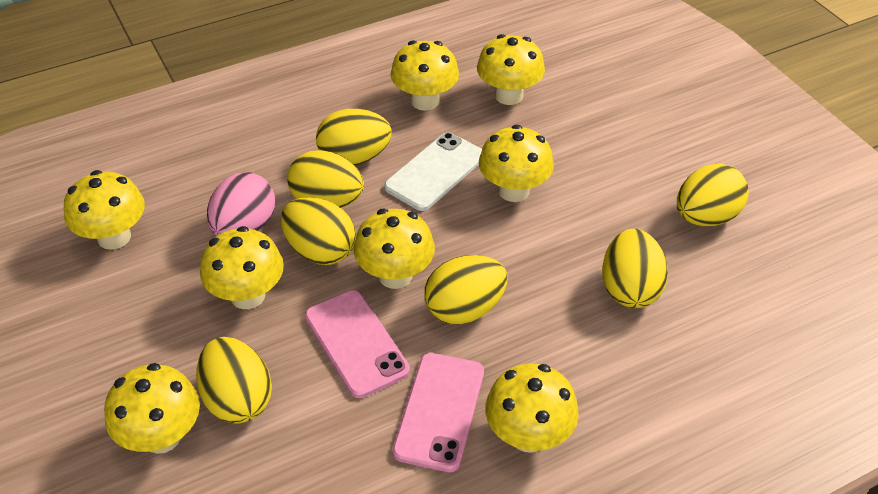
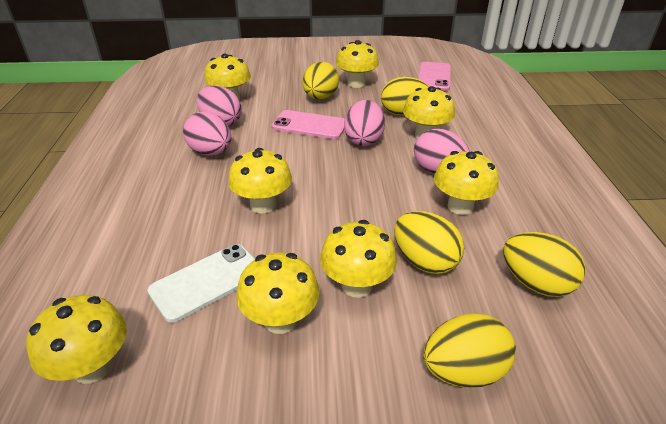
pink egg: [207,172,275,236] = 1 -> [183,112,231,156] [197,86,242,127] [344,100,385,146] [414,129,470,174] = 4
yellow egg: [196,337,272,424] [281,197,356,265] [287,150,364,208] [316,109,392,165] [424,255,508,325] [602,229,668,308] [677,164,749,226] = 7 -> [303,62,339,99] [381,77,429,115] [394,211,464,274] [423,313,516,388] [503,232,585,297] = 5

